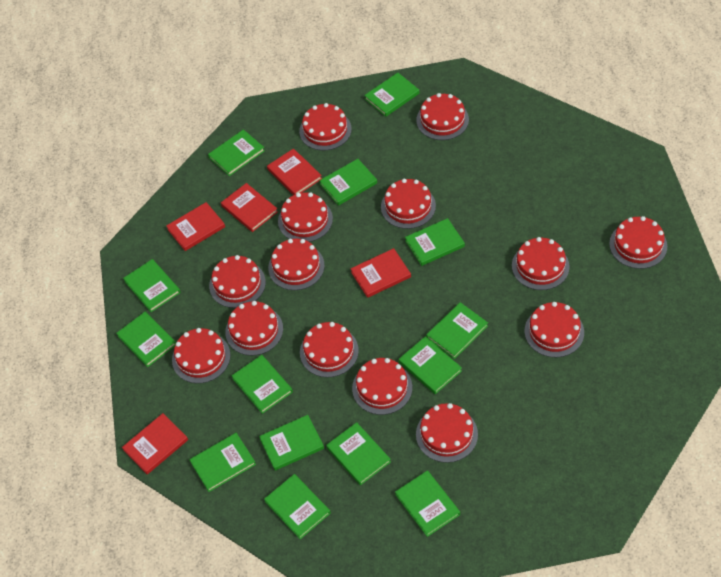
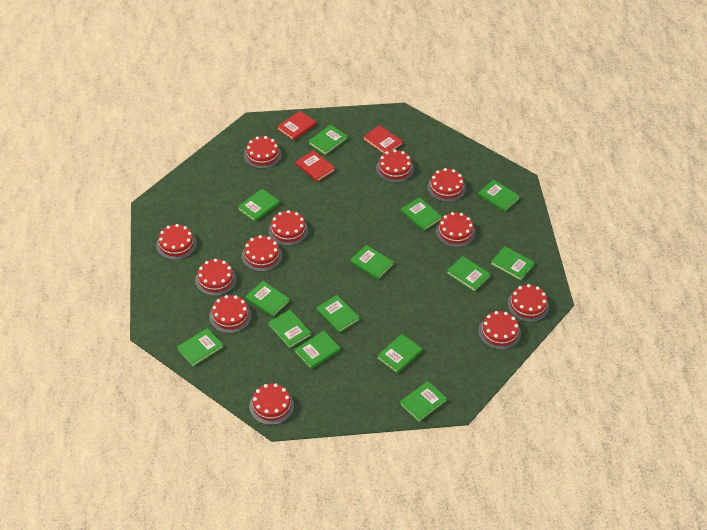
red book: [122,413,188,474] [166,202,225,251] [221,183,278,232] [267,148,322,195] [351,248,411,298] = 5 -> [277,111,316,141] [295,150,335,182] [363,125,403,154] = 3
red cake: [172,328,231,383] [209,255,266,308] [225,301,283,356] [268,239,325,290] [278,192,333,242] [299,103,352,150] [300,322,359,377] [352,358,412,415] [381,179,436,229] [416,93,469,140] [416,403,478,463] [512,237,570,290] [525,302,584,357] [609,216,667,269] = 14 -> [156,224,197,260] [195,259,237,296] [209,295,252,333] [242,235,282,272] [244,136,282,169] [249,384,294,425] [268,210,308,246] [376,149,414,183] [427,168,466,202] [436,212,476,247] [478,311,521,350] [507,284,549,322] = 12

